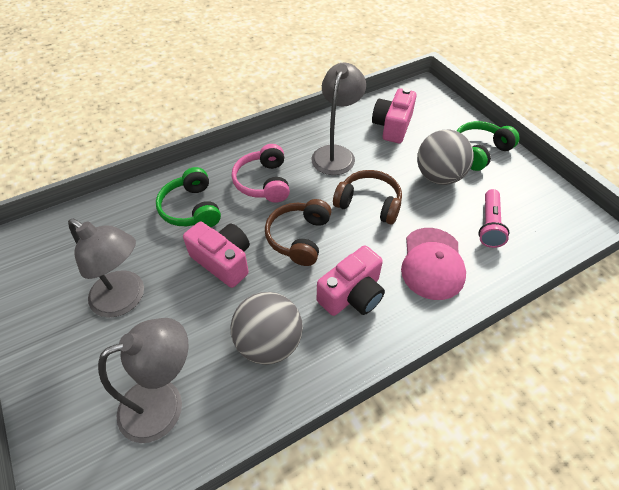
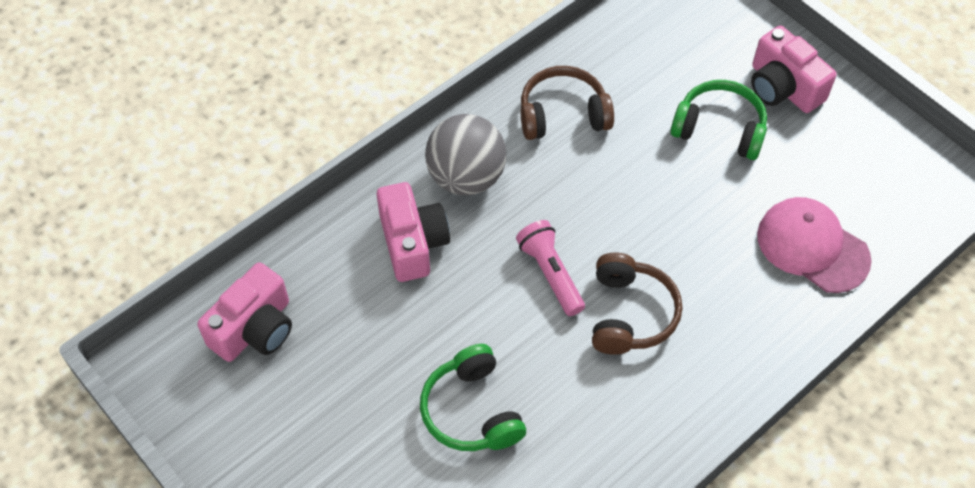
grey ball: [230,292,303,365] [417,130,474,185] = 2 -> [425,114,506,195] = 1
grey lamp: [68,219,144,317] [98,318,188,443] [311,63,366,175] = 3 -> none = 0
pink headphones: [232,144,290,202] = 1 -> none = 0

